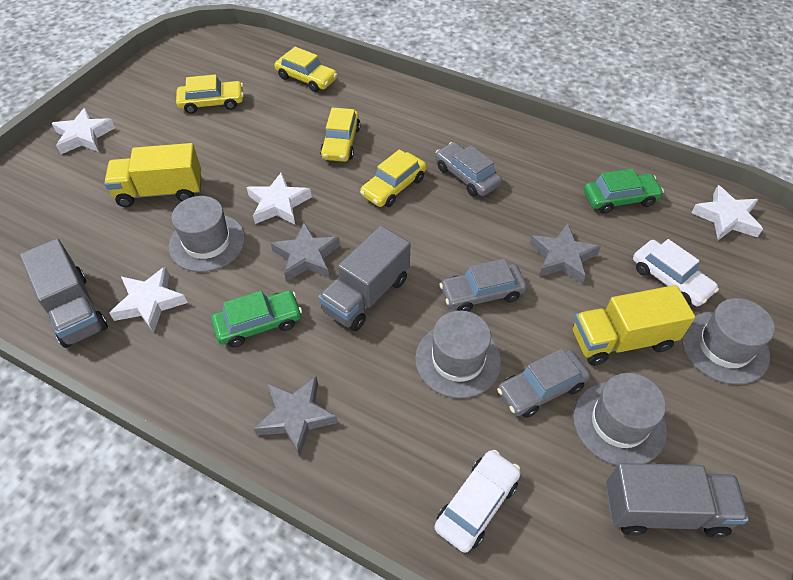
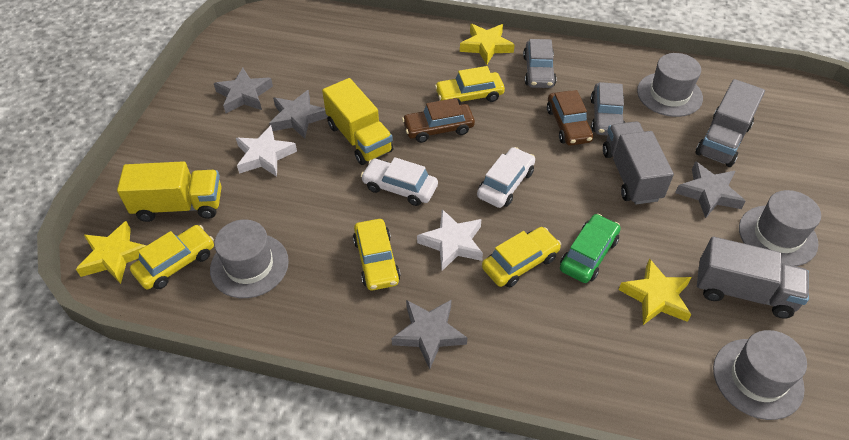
brown car: none = 0 -> [402,98,475,143] [547,90,593,146] = 2
green car: [211,290,302,347] [584,169,664,214] = 2 -> [560,214,621,283] = 1
grey car: [435,142,502,196] [439,259,527,312] [497,349,590,418] = 3 -> [523,39,556,88] [591,82,625,136] = 2
grey star: [254,376,338,457] [271,222,340,282] [530,223,601,284] = 3 -> [214,68,273,113] [269,90,328,139] [391,299,467,369] [675,161,746,218] = 4
white star: [52,108,115,154] [109,266,188,333] [246,172,312,225] [691,185,763,240] = 4 -> [236,125,297,177] [417,209,483,271] = 2
yellow star: none = 0 -> [76,221,147,284] [460,24,515,64] [619,258,692,325] = 3

